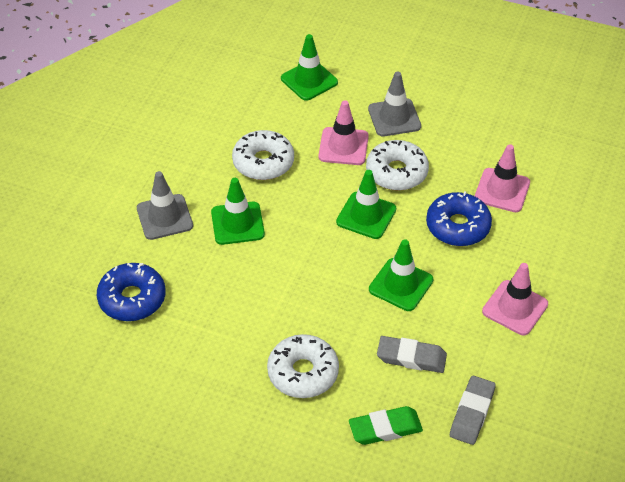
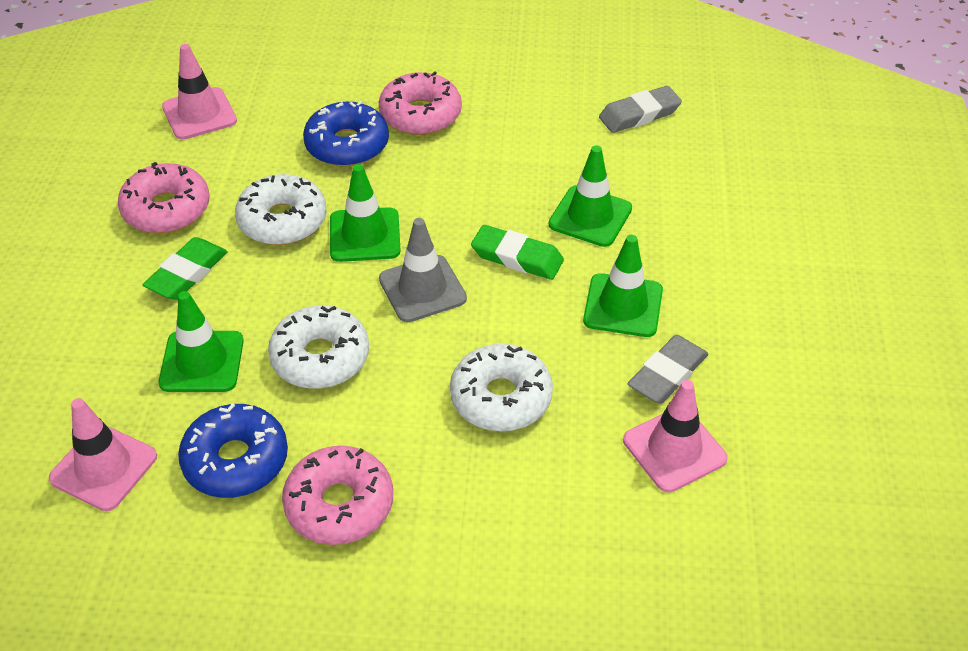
green eraser: [349,406,423,445] = 1 -> [143,237,227,300] [471,225,564,280] = 2
grey traffic cone: [137,171,193,240] [368,72,421,136] = 2 -> [379,218,467,322] = 1
pink donut: none = 0 -> [118,162,210,233] [282,446,393,545] [379,71,462,135] = 3

